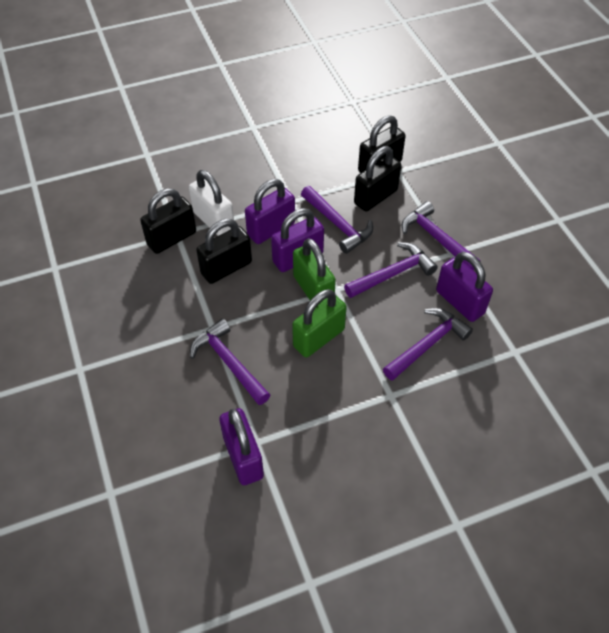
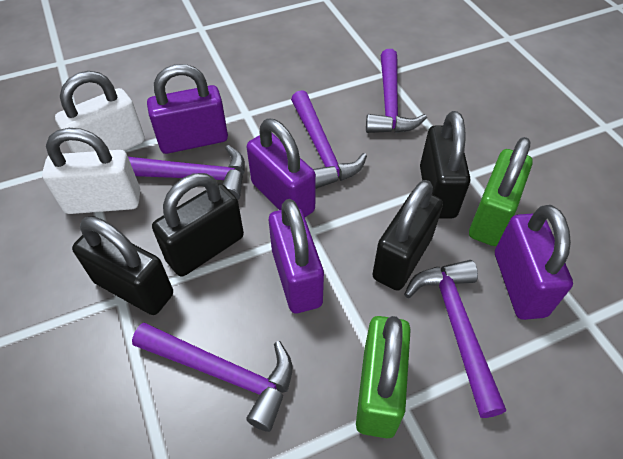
white padlock: [189,170,234,236] = 1 -> [42,128,140,214] [55,71,145,153] = 2

